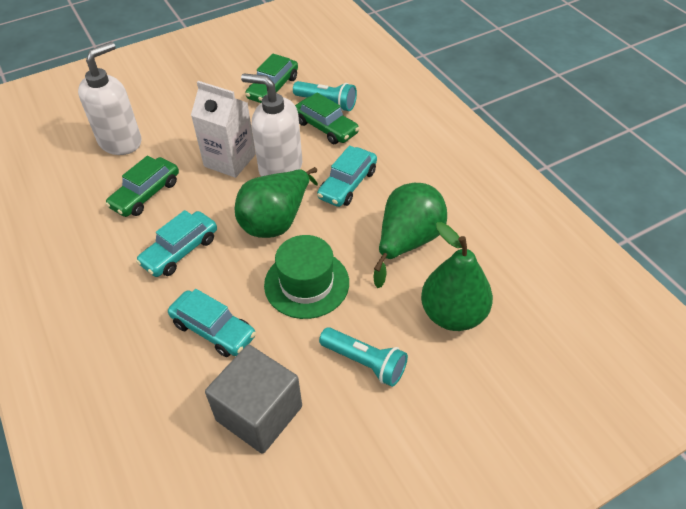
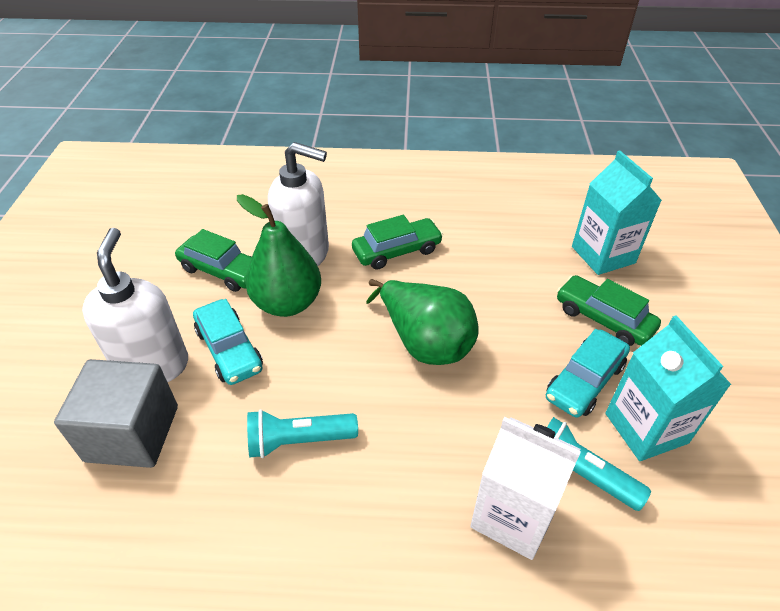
green hat: [264,235,349,319] = 1 -> none = 0
green pear: [235,167,318,238] [373,183,447,288] [421,222,493,331] = 3 -> [237,194,321,317] [366,279,479,365] = 2
turquoise car: [136,210,217,277] [168,289,256,357] [317,146,377,207] = 3 -> [193,299,263,385] [546,329,630,418] = 2
turquoise carton: none = 0 -> [572,151,662,275] [605,315,732,461] = 2

